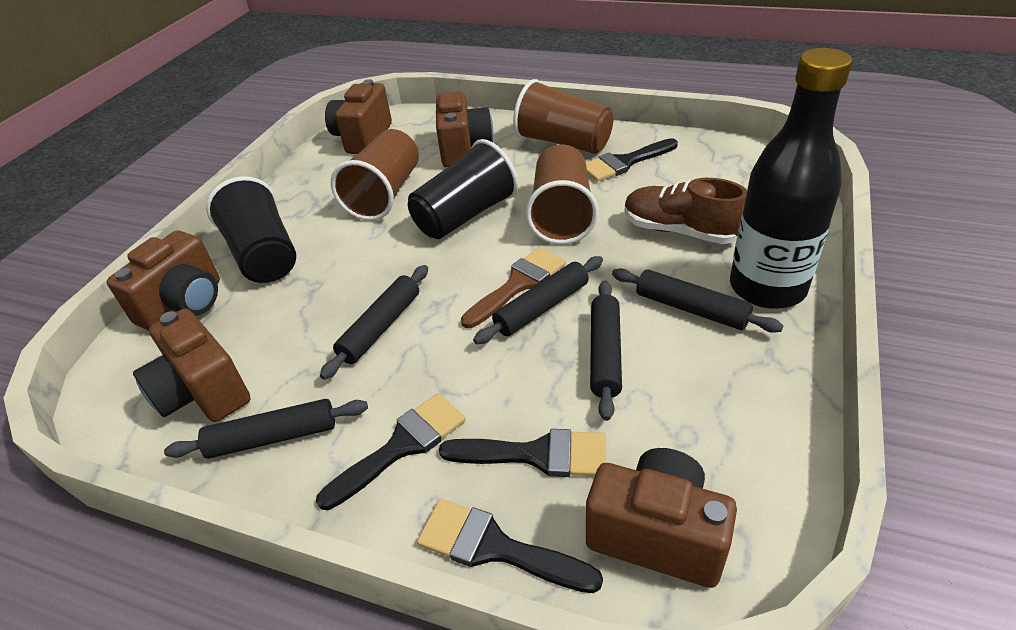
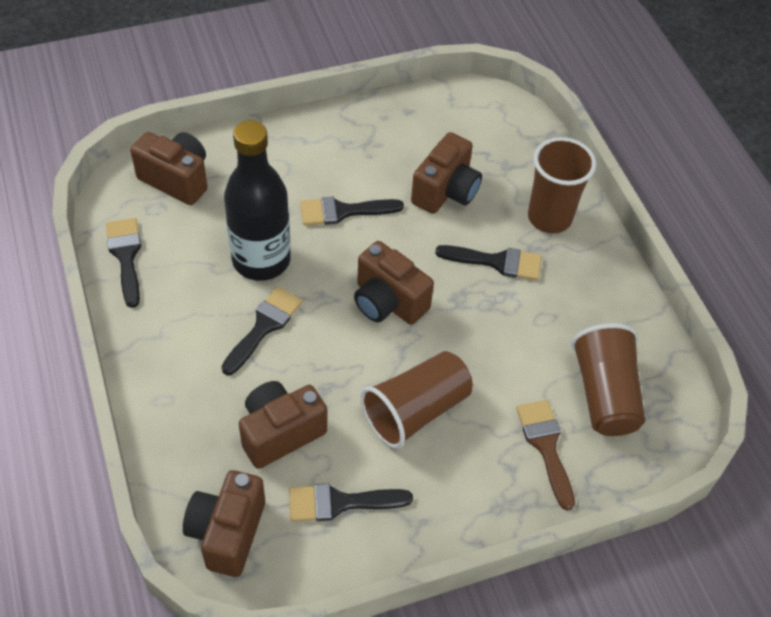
black brush: [316,393,466,510] [417,499,603,593] [439,429,606,477] [586,138,678,182] = 4 -> [106,218,141,308] [222,287,302,375] [289,483,413,522] [300,196,404,226] [435,245,542,280] = 5
black cup: [206,176,296,283] [408,139,518,239] = 2 -> none = 0
black rolling pin: [164,399,368,459] [320,265,428,380] [473,256,603,344] [590,281,622,421] [612,268,783,333] = 5 -> none = 0
brown shoe: [624,178,747,244] = 1 -> none = 0

